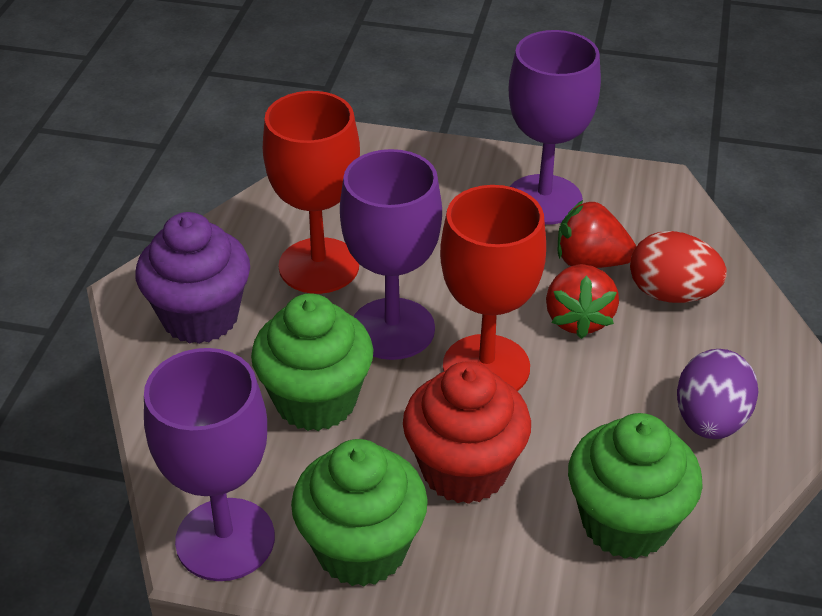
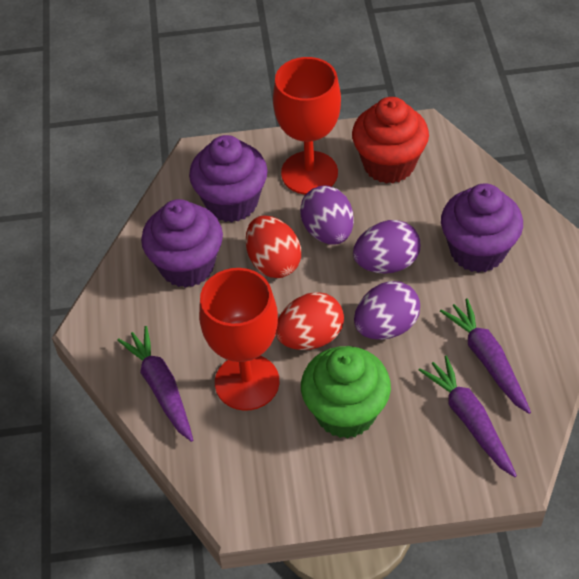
green cupcake: [251,294,373,431] [291,439,428,587] [568,413,703,559] = 3 -> [301,346,391,439] = 1
purple carrot: none = 0 -> [117,326,193,442] [419,355,517,477] [440,298,531,414] = 3
purple cupcake: [136,212,250,344] = 1 -> [141,199,223,288] [189,135,267,222] [441,183,523,273] = 3
purple egg: [677,349,758,439] = 1 -> [300,185,354,245] [353,220,420,274] [354,281,420,340] = 3
purple goblet: [144,348,275,581] [340,149,442,360] [509,30,601,225] = 3 -> none = 0
red egg: [630,231,727,303] = 1 -> [246,215,301,278] [276,292,344,350] = 2
red strawberry: [546,264,619,339] [558,200,636,268] = 2 -> none = 0

